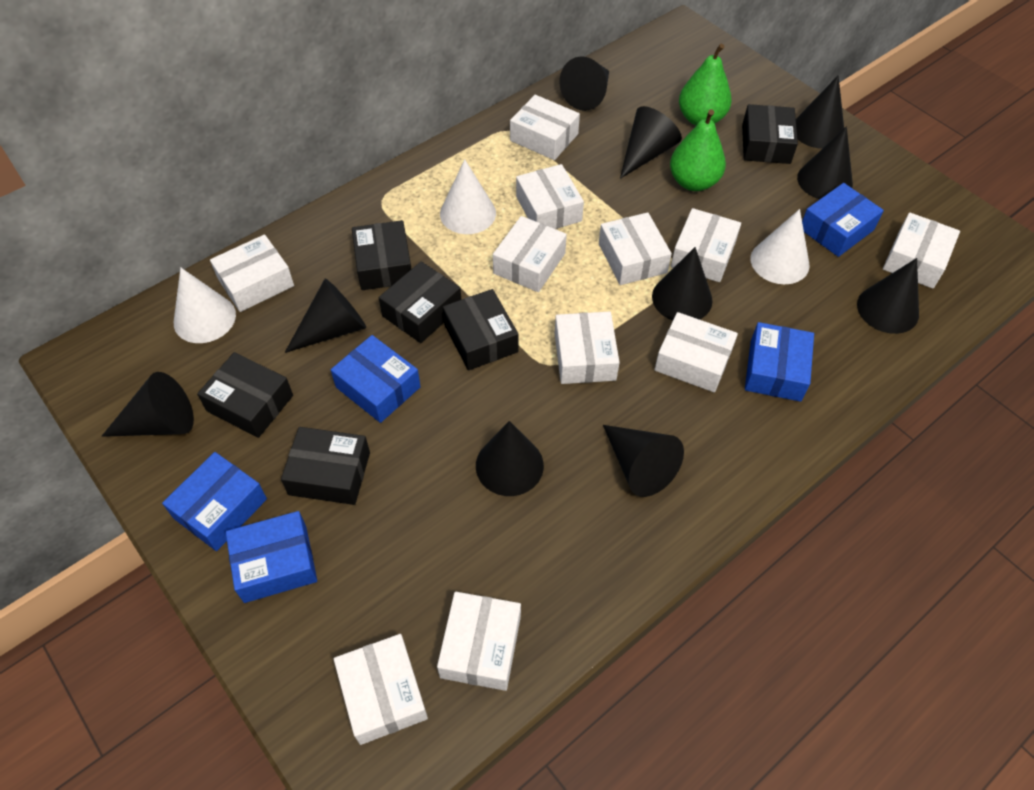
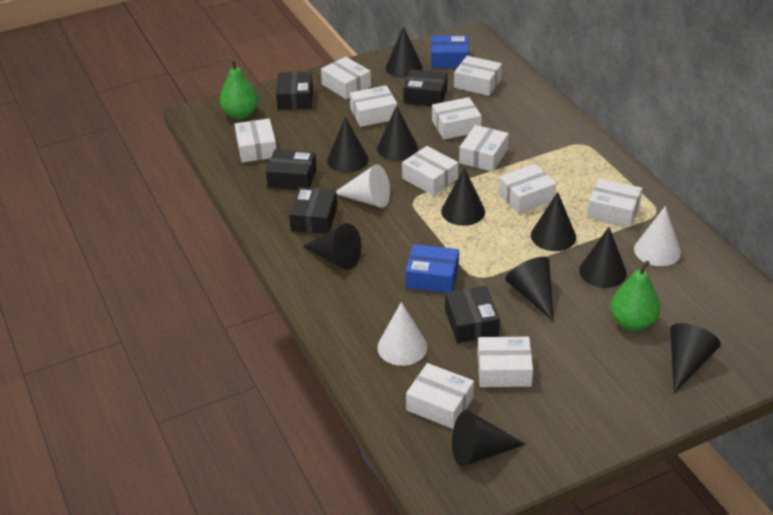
black box: [197,352,293,438] [281,427,370,505] [352,220,411,290] [379,262,461,343] [443,289,519,371] [742,104,798,164] = 6 -> [266,149,317,190] [276,72,313,110] [289,187,337,234] [403,69,447,106] [445,286,500,343] = 5
blue box: [162,452,267,551] [226,511,317,603] [331,335,421,423] [745,322,814,402] [802,183,884,257] = 5 -> [405,244,459,293] [431,35,469,68] = 2

